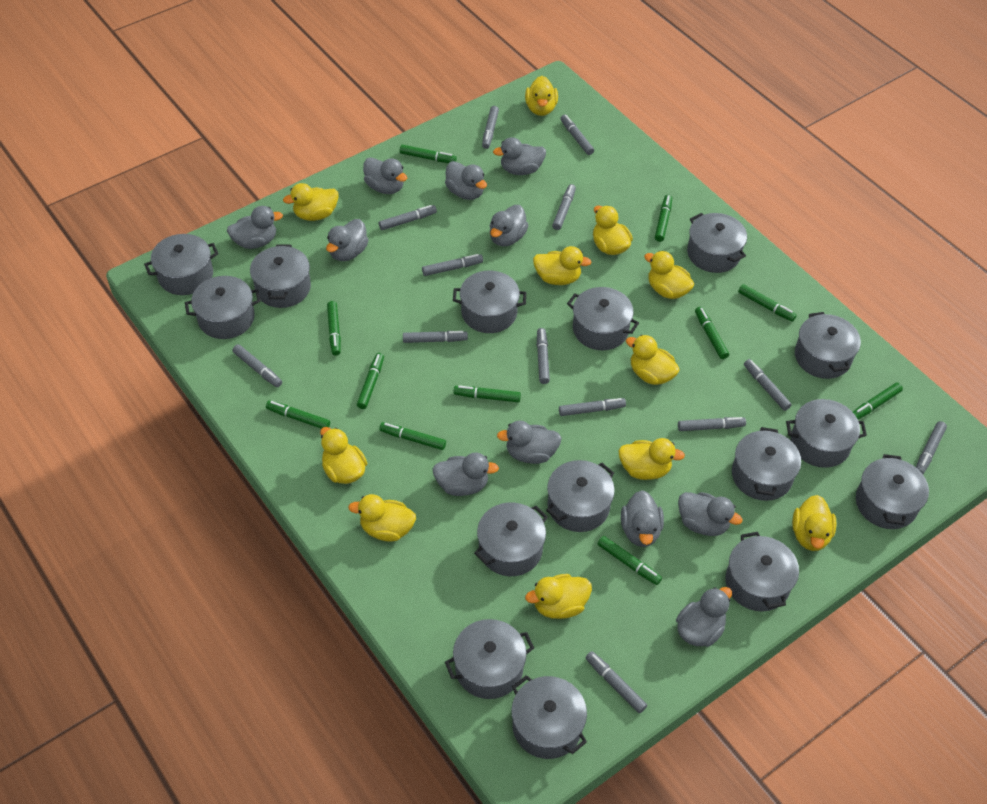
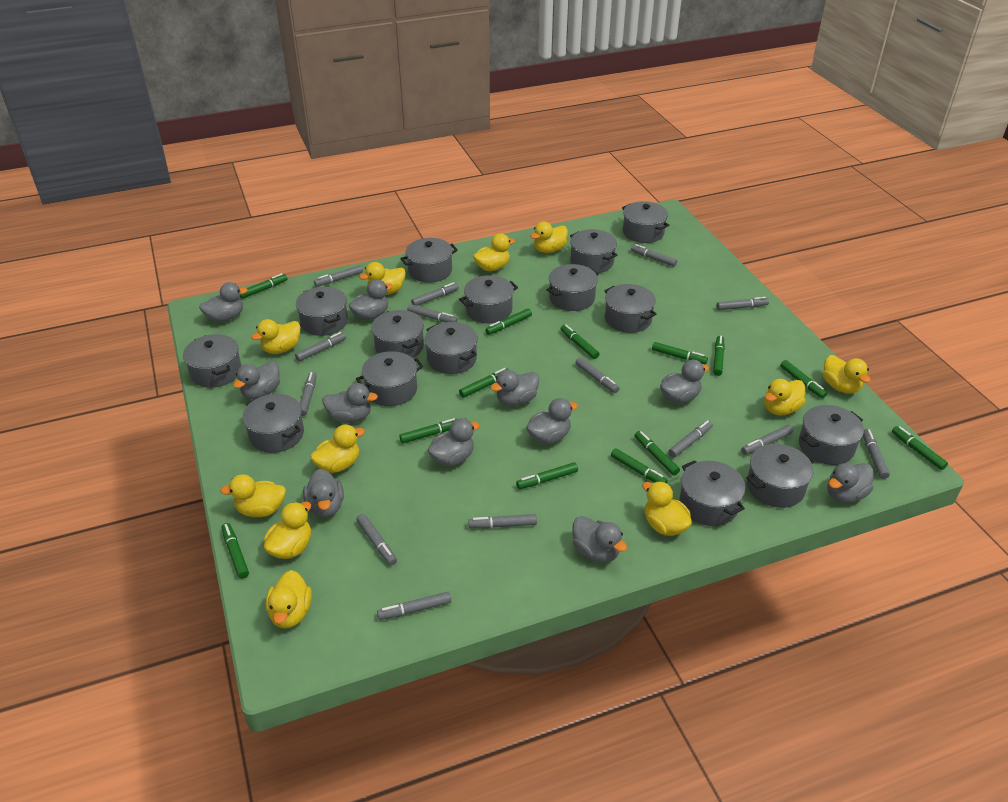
green marker: [266,400,330,429] [327,301,341,355] [357,353,384,409] [379,422,446,450] [400,145,457,163] [453,386,521,403] [598,536,662,585] [655,195,672,242] [695,307,729,359] [738,284,797,322] [853,382,903,419] = 11 -> [222,523,249,579] [240,273,287,299] [399,418,456,444] [459,368,509,398] [485,308,532,335] [516,462,578,489] [561,325,600,359] [611,448,668,483] [635,431,680,475] [652,342,708,364] [713,336,725,376] [780,360,827,398] [892,426,948,470] = 13
grey marker: [232,344,282,387] [379,205,437,230] [403,331,468,343] [422,254,483,276] [482,106,499,149] [537,328,550,384] [552,184,576,230] [559,398,626,416] [560,115,594,155] [585,651,647,713] [678,417,746,431] [744,359,792,411] [916,421,947,474] = 13 -> [295,332,346,362] [300,372,317,416] [314,265,363,287] [356,514,397,565] [377,592,451,620] [407,304,457,322] [411,282,459,306] [468,514,537,528] [575,357,619,393] [631,244,677,267] [668,420,713,458] [717,297,769,310] [741,425,793,455] [863,429,890,479] = 14

